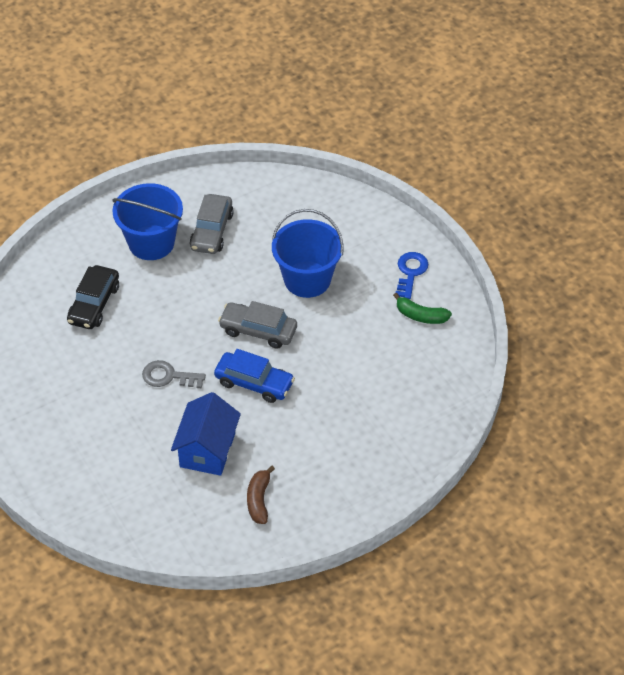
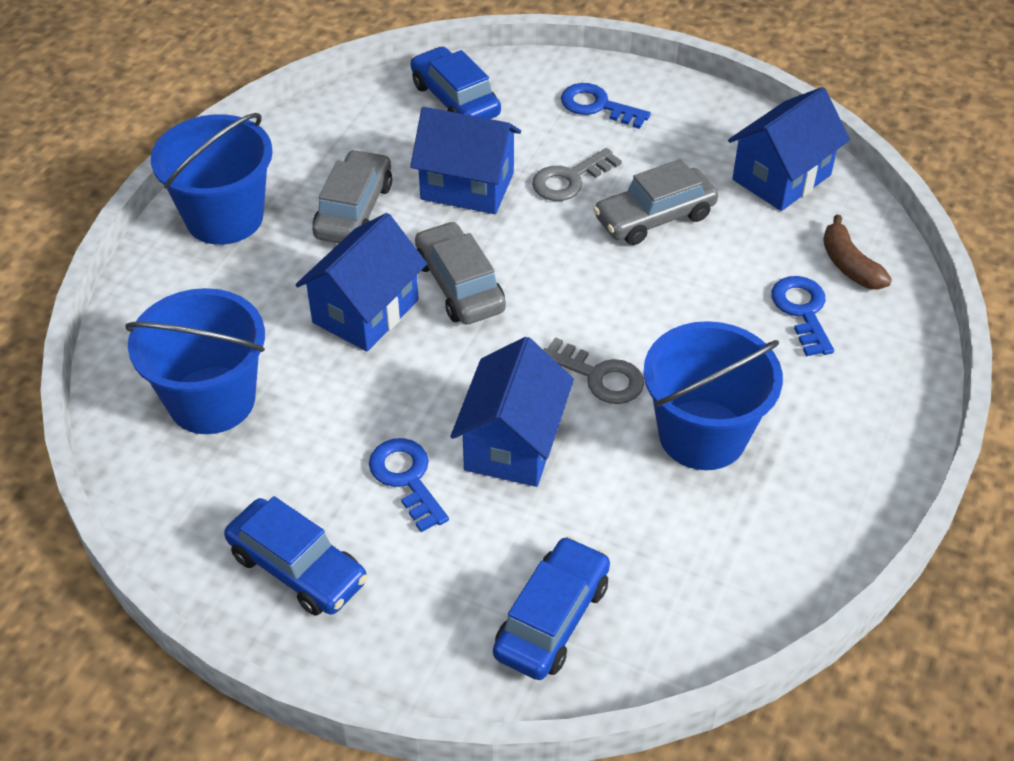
black car: [67,265,119,329] = 1 -> none = 0
blue bucket: [112,183,183,260] [272,209,344,298] = 2 -> [125,288,265,434] [151,113,273,245] [644,321,783,470] = 3
blue car: [214,349,295,403] = 1 -> [224,496,368,616] [411,46,501,119] [493,536,610,680] = 3
blue house: [171,392,241,476] = 1 -> [295,213,427,351] [410,107,521,214] [450,337,574,487] [728,87,850,211] = 4
blue key: [396,252,428,299] = 1 -> [369,438,449,532] [561,83,651,129] [771,276,834,357] = 3
green banana: [393,293,452,324] = 1 -> none = 0
grey car: [190,194,234,254] [218,301,297,349] = 2 -> [312,149,392,243] [415,221,506,324] [593,159,718,245] = 3
grey key: [142,360,206,388] = 1 -> [532,148,622,201] [543,337,644,404] = 2

